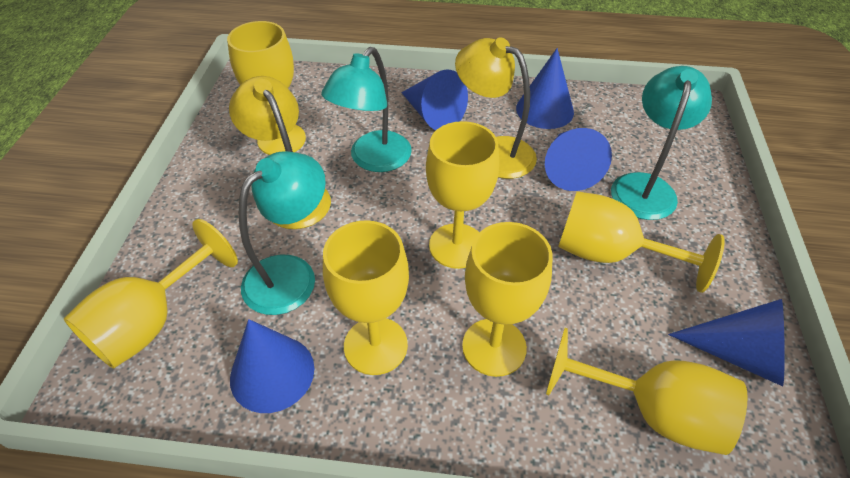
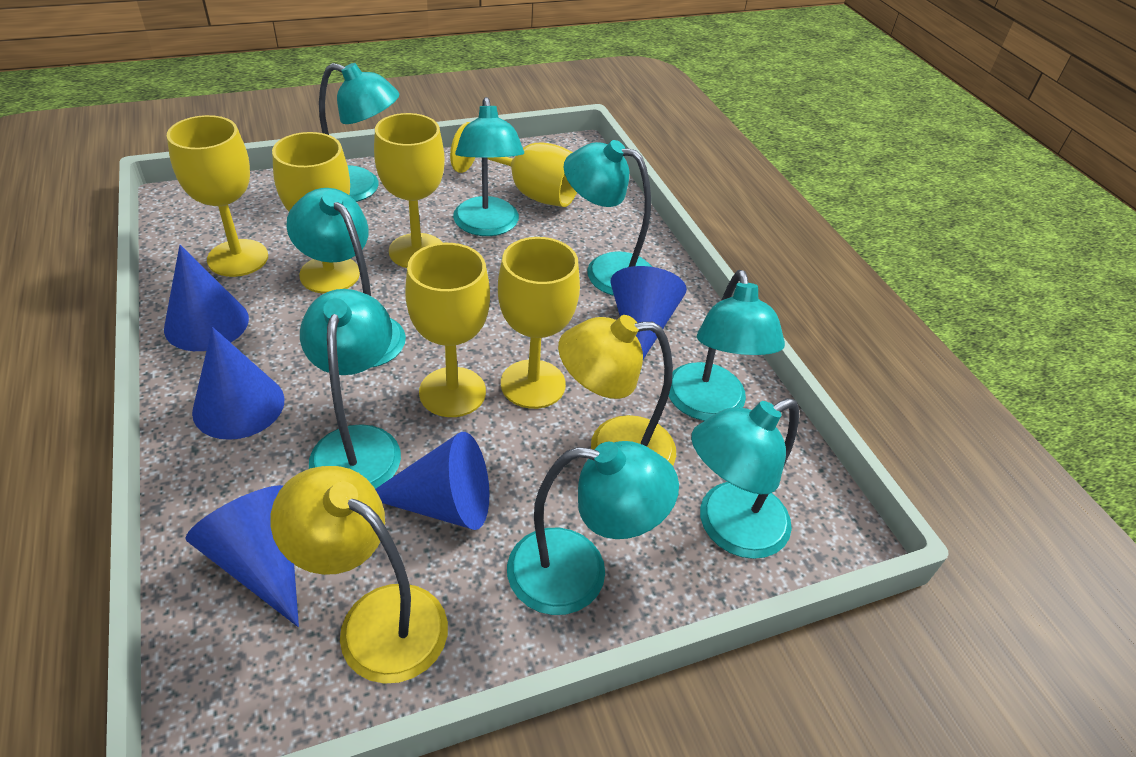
turquoise lamp: [239,151,326,315] [321,47,412,172] [611,66,712,220] = 3 -> [286,188,406,368] [300,289,401,489] [319,63,399,202] [453,97,524,236] [507,441,679,615] [563,140,652,296] [669,270,785,421] [691,398,799,559] = 8
yellow goblet: [64,219,238,369] [227,21,306,155] [323,220,409,375] [426,121,499,269] [462,222,553,377] [546,328,748,455] [558,191,725,293] = 7 -> [167,115,268,277] [272,132,360,294] [374,113,445,268] [405,243,490,417] [450,122,577,207] [498,237,580,409] = 6

